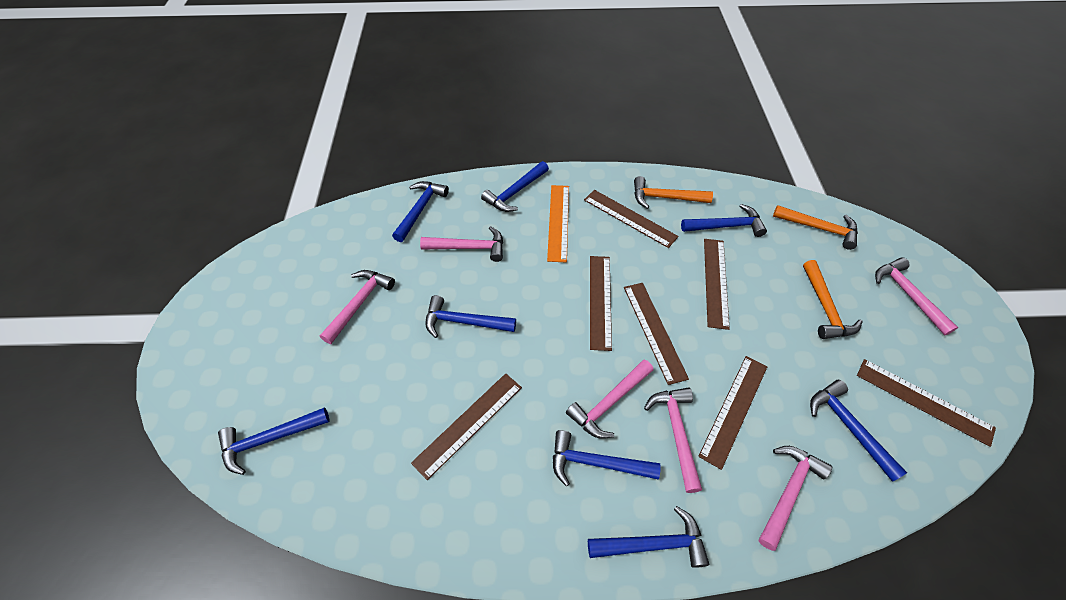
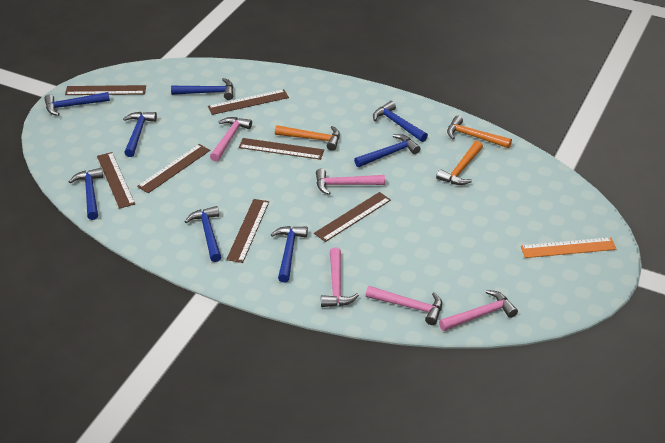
pink hammer: [320,270,395,344] [420,226,503,262] [566,360,653,439] [644,388,702,493] [759,446,832,551] [875,257,958,335] = 6 -> [210,117,252,162] [316,169,385,195] [321,248,359,307] [366,286,442,325] [439,290,518,331] = 5

